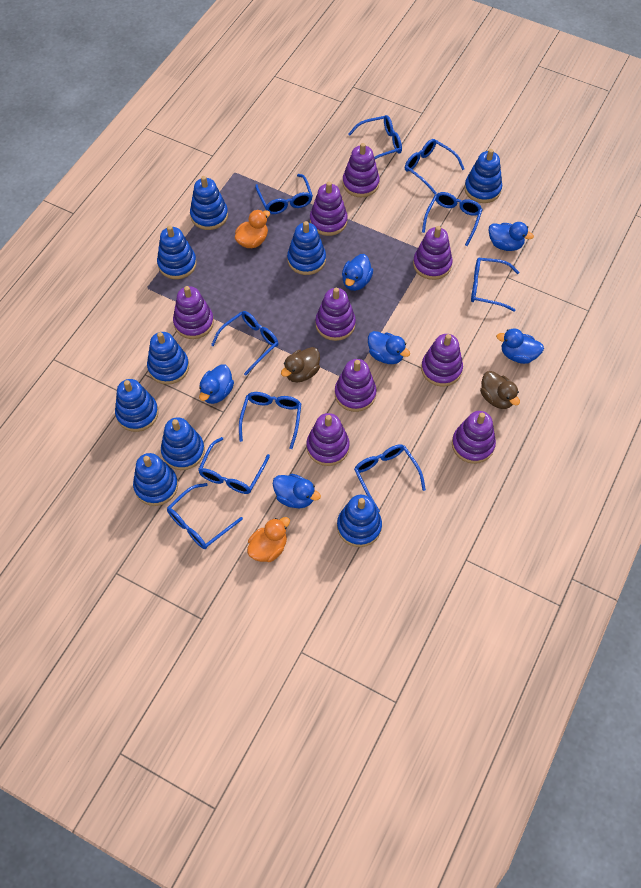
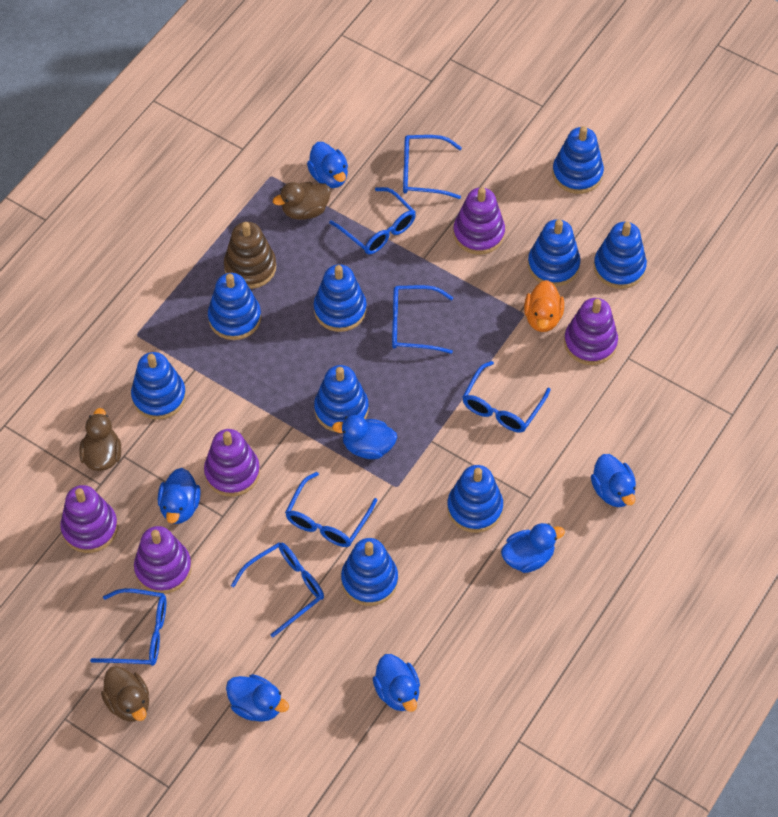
blue duck: [199,364,234,404] [272,474,321,508] [342,254,373,291] [368,331,410,364] [489,222,534,251] [496,328,544,364] = 6 -> [158,468,201,524] [226,674,289,722] [307,142,348,188] [332,415,397,459] [372,654,420,712] [501,523,565,573] [591,454,636,507] = 7
blue glasses: [167,483,243,549] [198,437,270,494] [211,311,278,376] [239,392,302,449] [255,174,313,214] [348,115,402,159] [354,444,426,512] [405,139,464,195] [422,192,483,246] [471,258,519,312] = 10 -> [90,588,166,666] [231,543,324,637] [285,472,377,547] [329,187,416,255] [392,285,453,354] [403,135,462,199] [463,361,550,432] = 7
brown duck: [281,347,320,382] [480,371,520,409] = 2 -> [79,408,121,471] [101,666,149,722] [273,182,331,220] = 3
brown stacking toy: none = 0 -> [224,222,276,289] = 1
orange duck: [235,209,270,248] [247,517,290,562] = 2 -> [524,280,564,332] = 1
purple stacking toy: [173,286,214,339] [307,413,350,466] [310,182,348,236] [315,288,356,341] [335,359,377,412] [343,143,380,197] [413,226,453,280] [421,334,463,387] [452,411,496,464] = 9 -> [60,485,118,553] [134,526,192,594] [204,429,260,497] [453,187,505,255] [564,298,618,365] = 5

